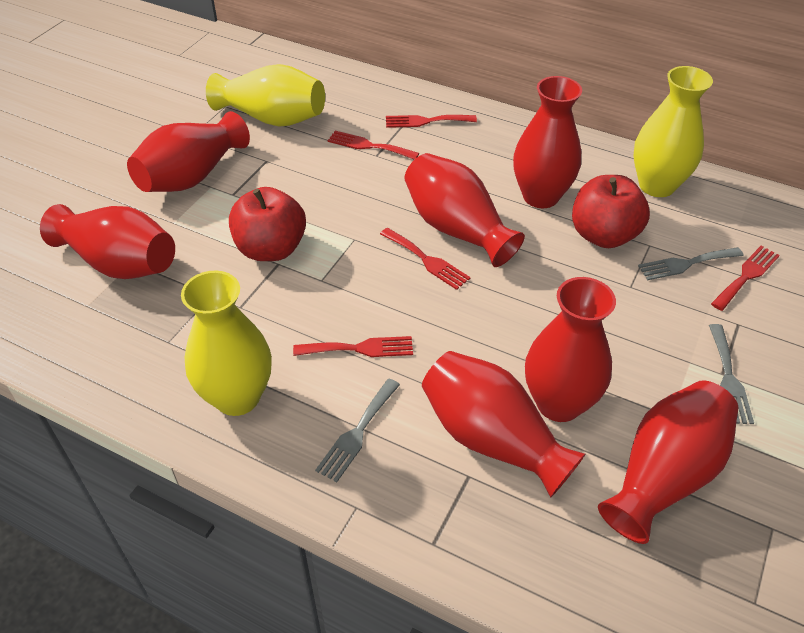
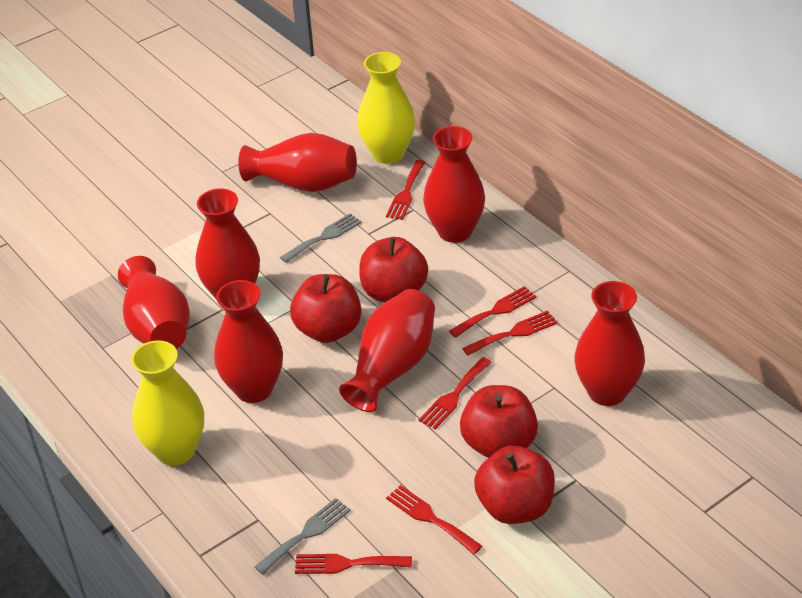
grey fork: [315,379,400,482] [638,247,743,280] [709,324,754,424] = 3 -> [255,498,351,575] [280,213,362,263] = 2
red apple: [229,187,306,261] [572,175,650,248] = 2 -> [290,274,361,343] [359,237,428,303] [460,385,538,458] [474,445,555,524] = 4
red fork: [293,336,413,357] [328,131,419,160] [380,228,471,290] [386,115,477,128] [711,246,780,311] = 5 -> [295,554,412,574] [386,160,426,220] [386,485,482,554] [419,357,492,429] [449,286,536,338] [462,311,558,356] = 6
yellow vase: [181,271,272,416] [206,64,325,127] [633,66,713,197] = 3 -> [131,340,204,466] [357,52,415,164] = 2

